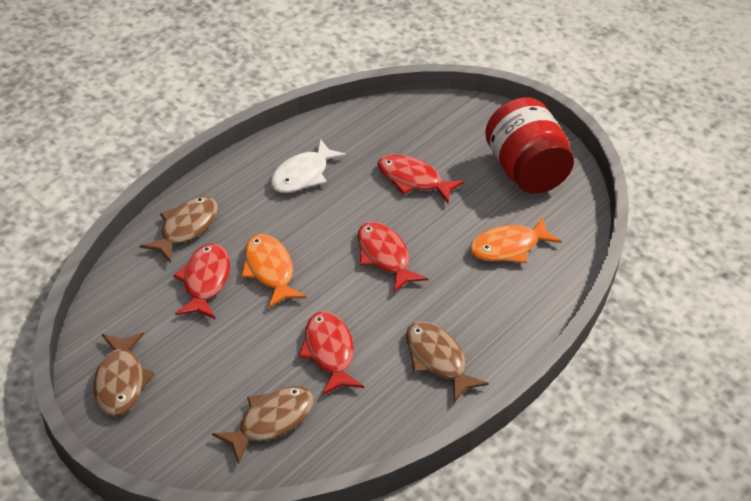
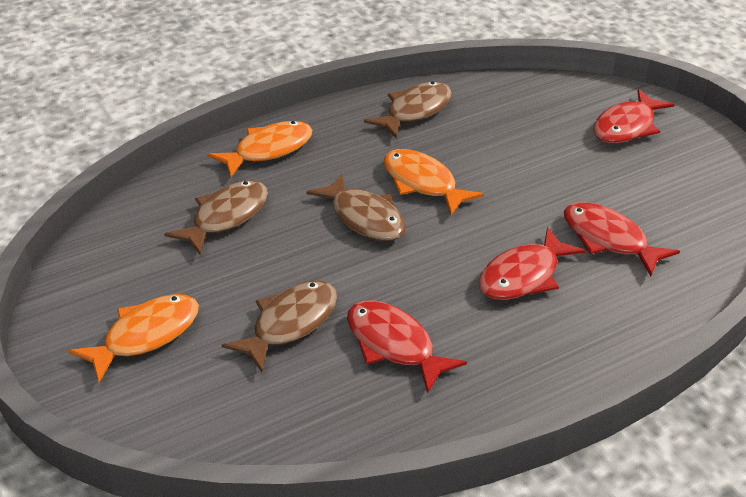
orange fish: [241,234,307,308] [470,218,562,263] = 2 -> [68,294,199,382] [207,121,313,177] [384,149,484,215] = 3
red jar: [485,98,574,194] = 1 -> none = 0
white fish: [270,139,347,193] = 1 -> none = 0

